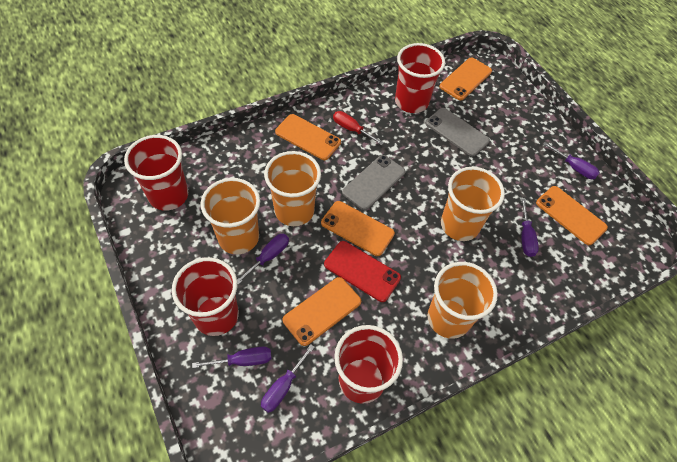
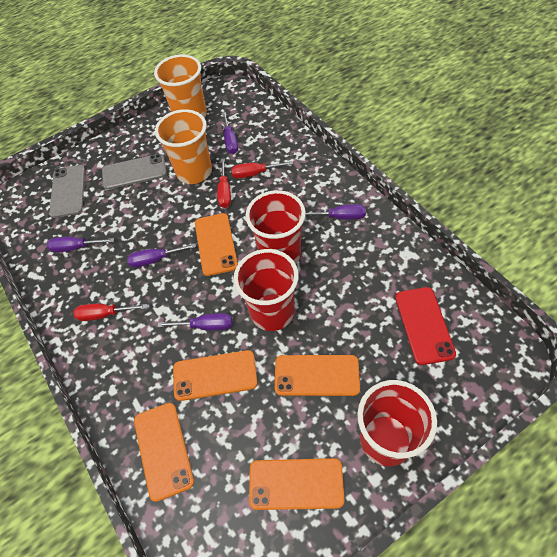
orange cup: [201,178,260,254] [264,151,321,226] [428,262,498,339] [441,167,505,241] = 4 -> [154,54,207,118] [155,109,212,184] = 2
red cup: [124,135,188,211] [172,257,239,336] [334,325,403,404] [395,43,445,113] = 4 -> [234,249,299,331] [245,190,306,264] [358,380,437,466] = 3
red screwdriver: [333,111,384,145] = 1 -> [74,304,147,321] [217,158,231,208] [231,161,293,178] = 3

